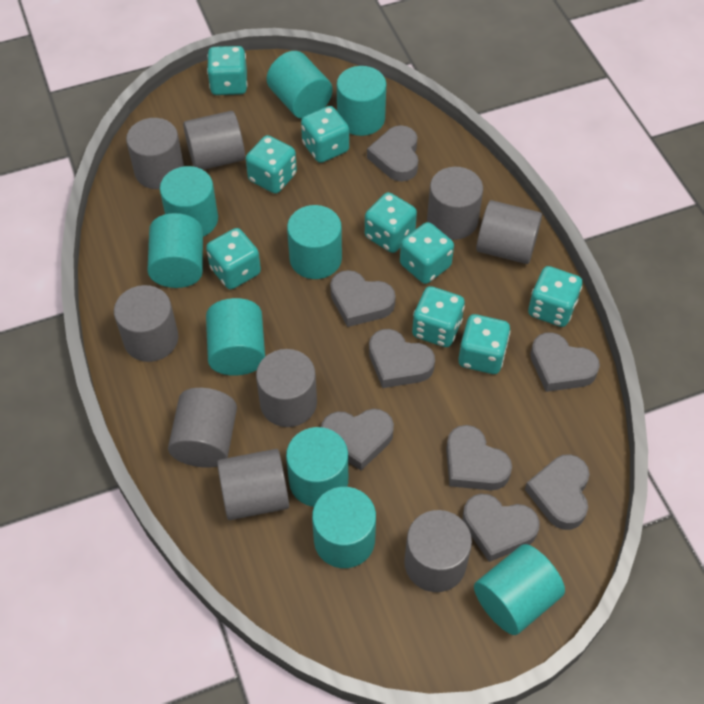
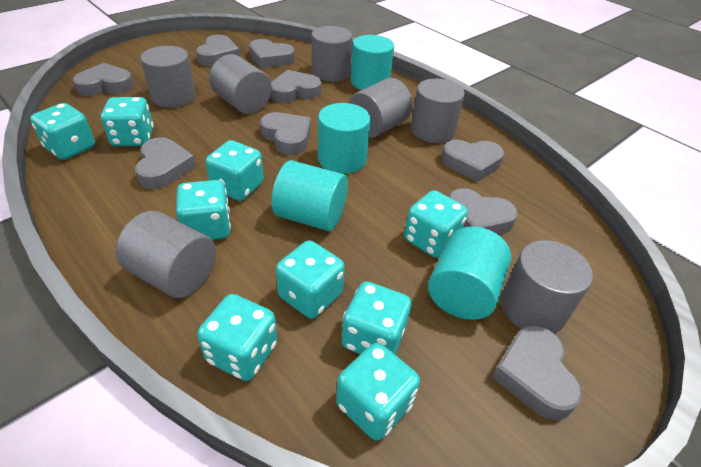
grey cylinder: [114,285,178,362] [126,118,184,189] [168,388,237,468] [183,111,245,170] [217,449,289,520] [256,349,317,427] [404,510,472,592] [427,167,483,240] [476,200,542,264] = 9 -> [116,211,216,298] [140,46,196,108] [209,54,272,114] [312,26,352,82] [349,78,412,138] [411,79,465,143] [501,240,593,333] = 7
grey heart: [321,409,394,470] [330,270,396,327] [367,125,418,182] [369,329,435,388] [446,425,512,490] [462,494,540,562] [525,454,590,530] [530,332,600,392] = 8 -> [73,63,134,96] [135,137,196,189] [196,35,240,66] [249,39,295,68] [260,112,311,155] [271,70,322,103] [441,140,504,182] [448,188,518,235] [492,325,582,420] = 9
turquoise cylinder: [147,213,203,288] [160,166,218,237] [206,298,265,376] [267,51,333,119] [286,427,348,507] [287,205,342,279] [312,487,376,568] [337,66,386,136] [474,544,565,635] = 9 -> [272,160,348,231] [318,103,371,174] [351,35,394,90] [428,226,511,320] = 4

